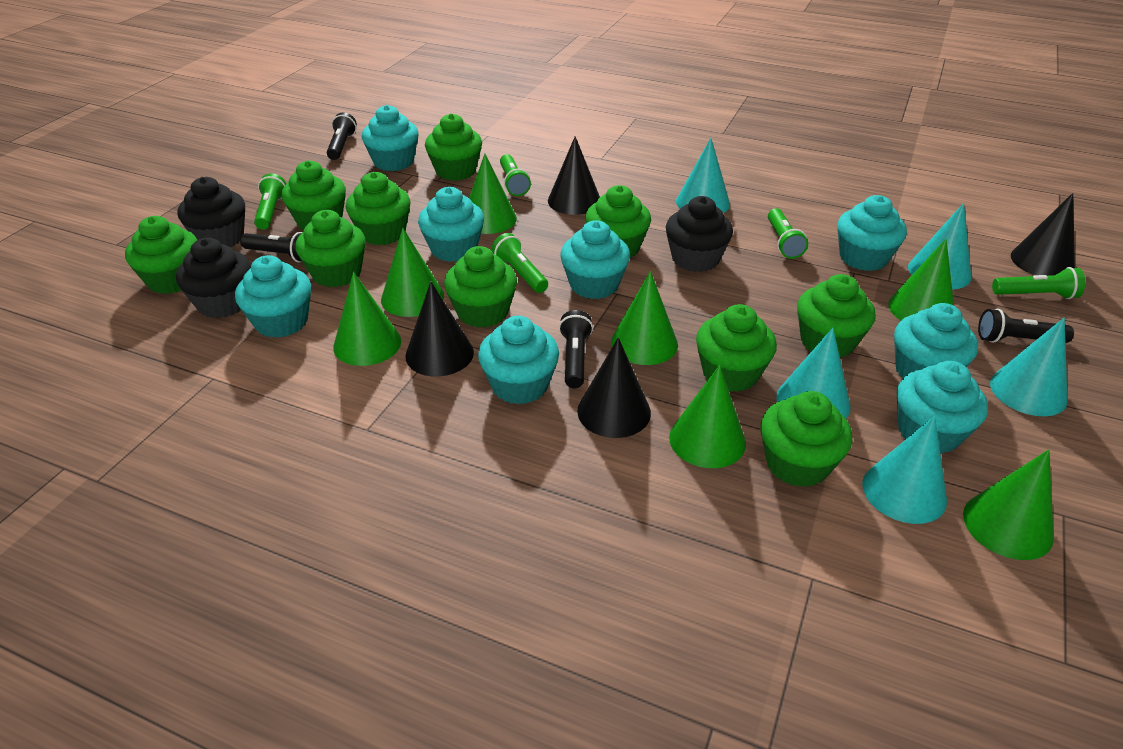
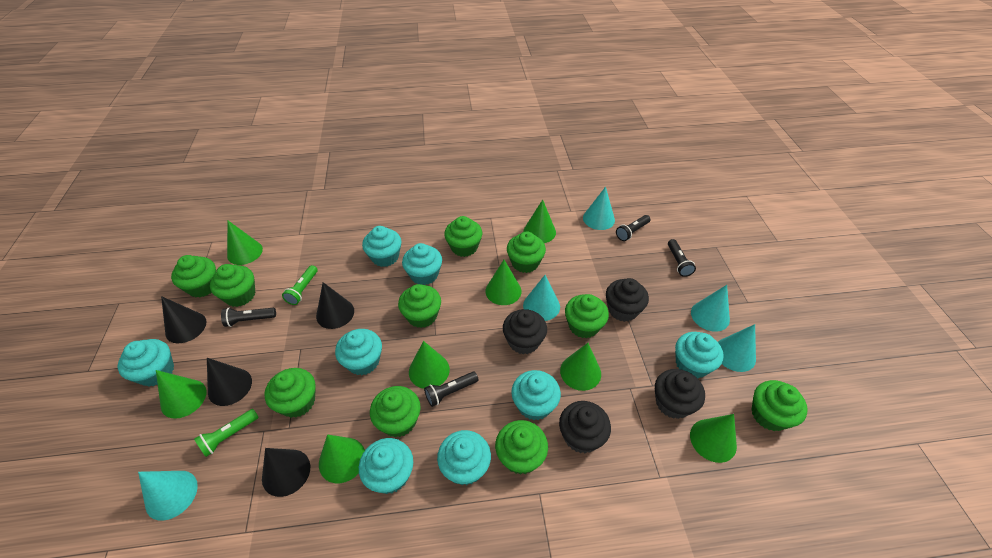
black cupcake: [176,238,251,318] [178,177,245,247] [666,196,733,272] = 3 -> [503,309,547,354] [559,401,611,453] [606,278,649,322] [655,369,705,419] = 4
green cone: [333,272,401,366] [381,228,444,317] [469,154,517,234] [611,271,678,365] [669,365,746,468] [888,239,954,320] [963,449,1054,560] = 7 -> [156,370,206,419] [227,220,263,265] [319,434,365,483] [409,341,450,389] [485,260,521,305] [524,199,556,243] [560,343,601,391] [690,414,737,463] = 8
green flashlight: [254,173,286,230] [492,233,548,293] [500,154,531,196] [768,208,808,259] [992,267,1085,299] = 5 -> [194,409,259,457] [282,265,318,305] = 2

